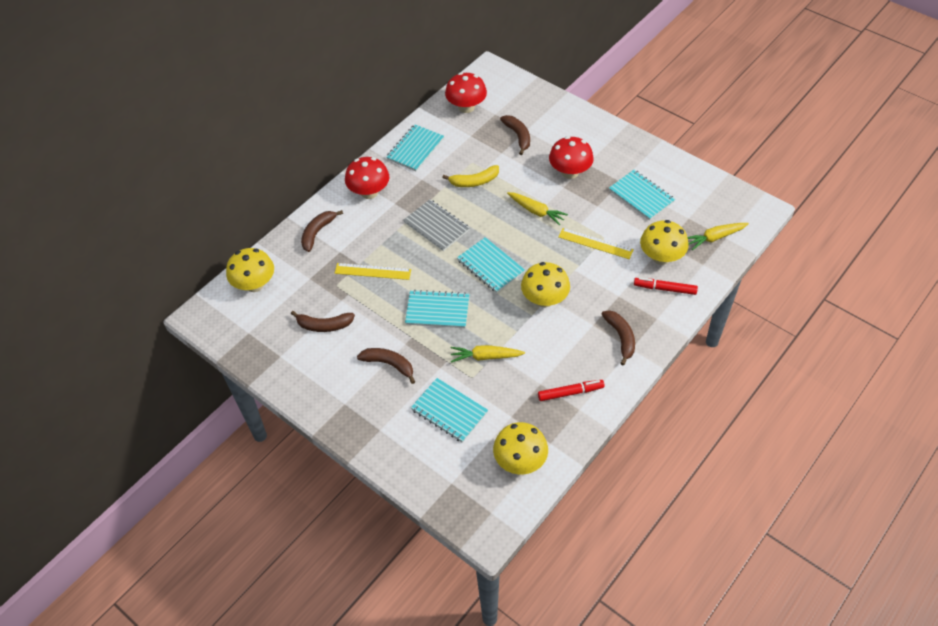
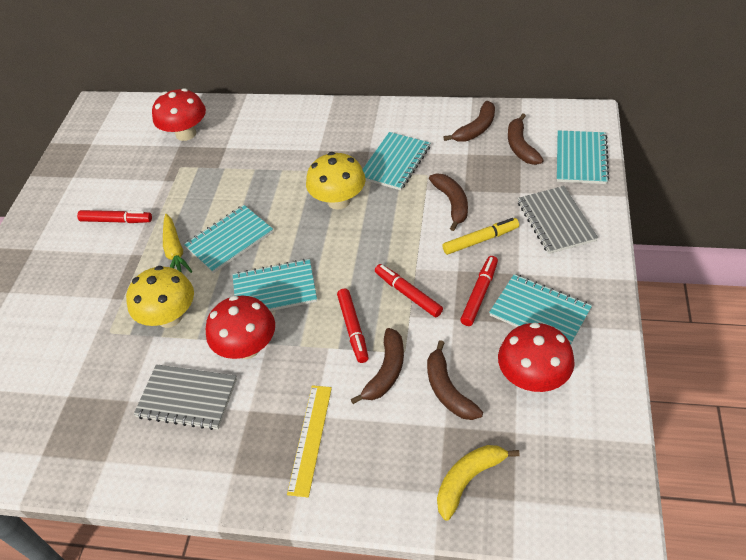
grey notebook: [404,199,470,251] = 1 -> [134,364,237,430] [518,186,598,254] = 2
red marker: [538,380,605,401] [634,278,698,295] = 2 -> [77,210,152,223] [337,288,369,363] [375,264,443,317] [460,256,498,326] = 4
yellow carrot: [451,345,525,363] [507,192,568,226] [688,223,749,250] = 3 -> [163,214,192,273] = 1
yellow marker: none = 0 -> [442,218,519,255] = 1
yellow mushroom: [226,248,274,292] [493,422,548,474] [521,262,570,307] [640,220,689,265] = 4 -> [126,266,194,328] [306,152,366,210] = 2
yellow ruler: [335,263,411,280] [559,228,634,259] = 2 -> [287,385,332,497] = 1

